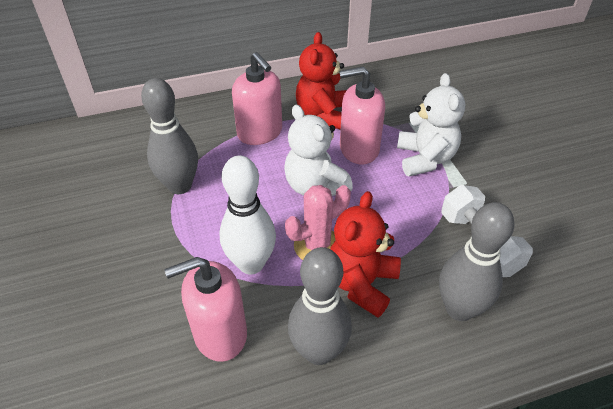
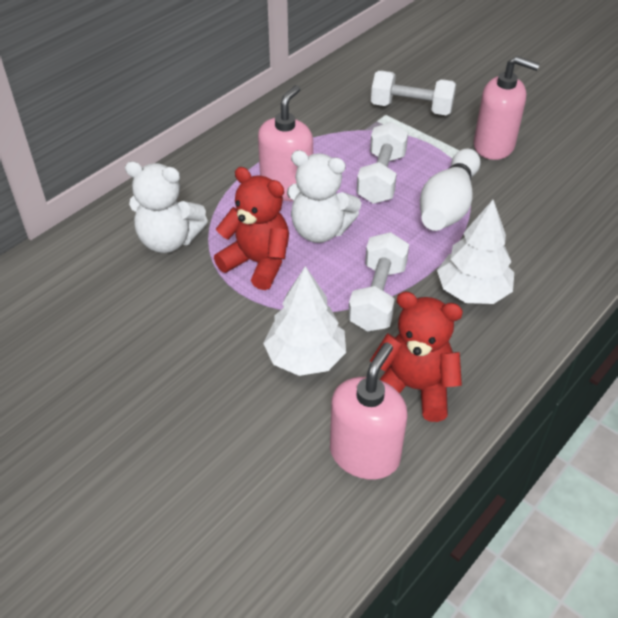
grey bowling pin: [141,78,198,194] [288,247,352,365] [439,202,515,321] = 3 -> none = 0
pink cactus: [285,185,351,260] = 1 -> none = 0
white dumbbell: [441,185,533,277] = 1 -> [348,232,409,332] [357,122,408,204] [371,71,456,115] = 3
white tree: none = 0 -> [263,266,346,376] [437,200,514,304] = 2

